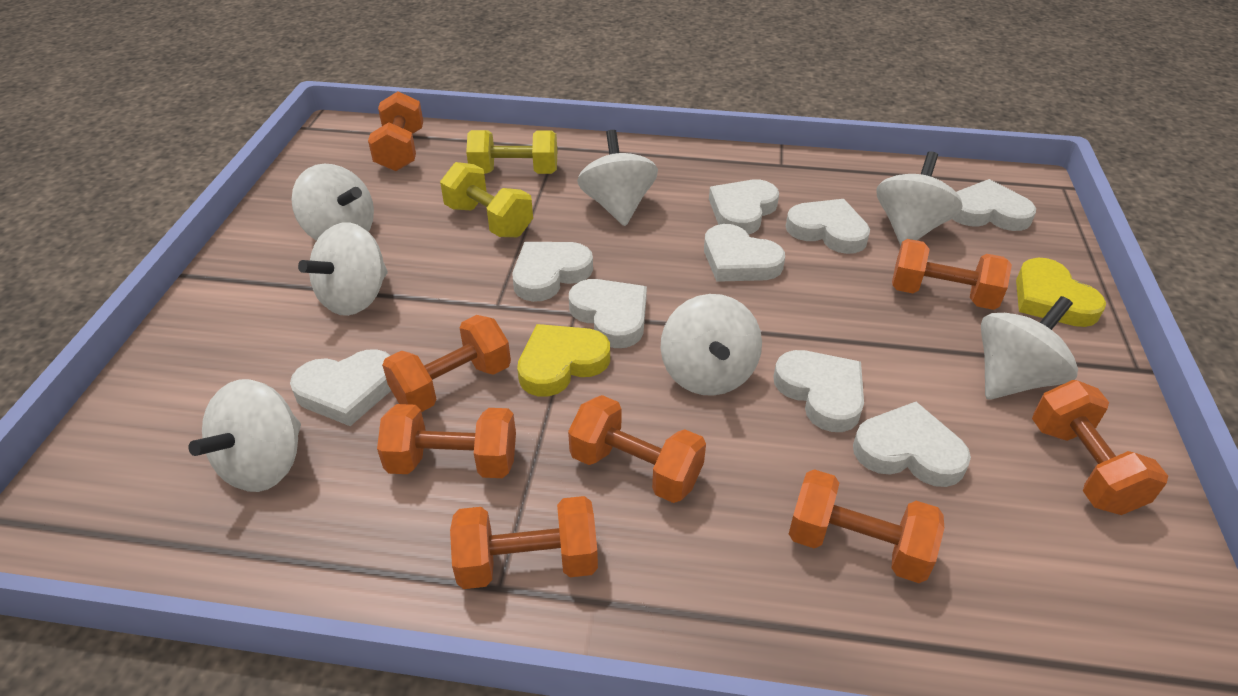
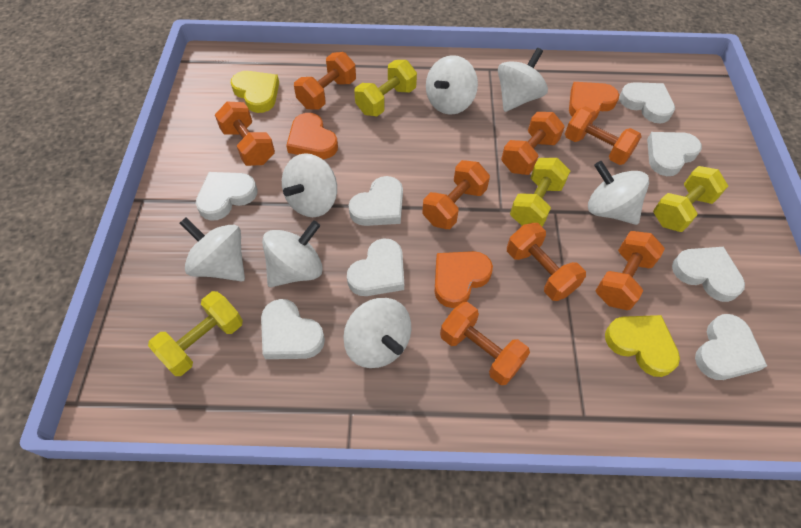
orange heart: none = 0 -> [286,113,338,159] [435,251,493,308] [569,82,619,120] = 3
white heart: [290,349,391,426] [512,242,593,302] [569,279,647,348] [704,224,785,282] [709,179,779,234] [773,350,864,432] [786,199,870,254] [853,402,971,487] [953,179,1036,231] = 9 -> [196,172,257,221] [261,299,325,359] [347,238,404,296] [349,176,403,226] [619,82,675,123] [647,132,702,176] [672,247,745,302] [695,314,767,380] = 8
yellow dumbbell: [440,162,533,237] [466,130,557,174] = 2 -> [148,291,243,376] [354,60,417,116] [510,158,570,227] [653,166,728,232] = 4

